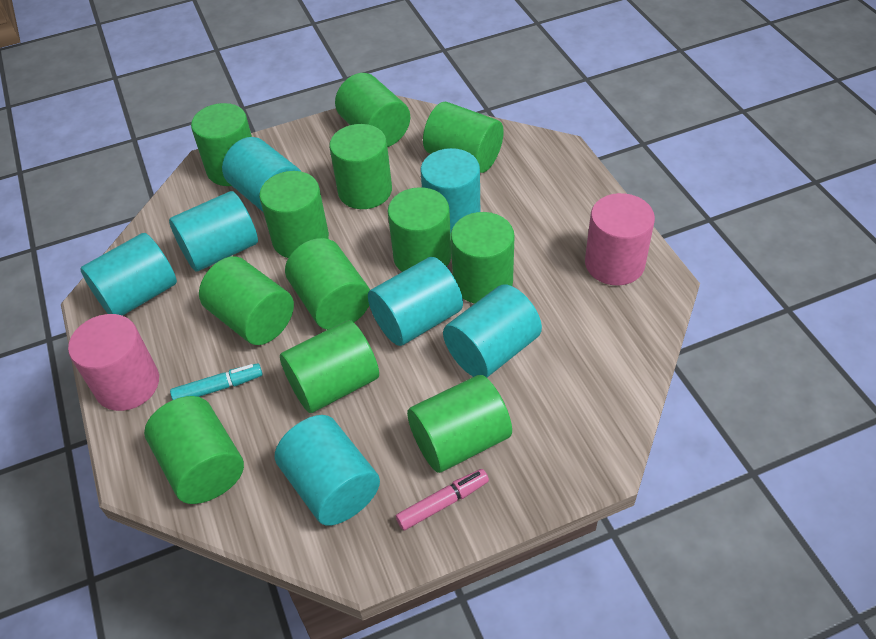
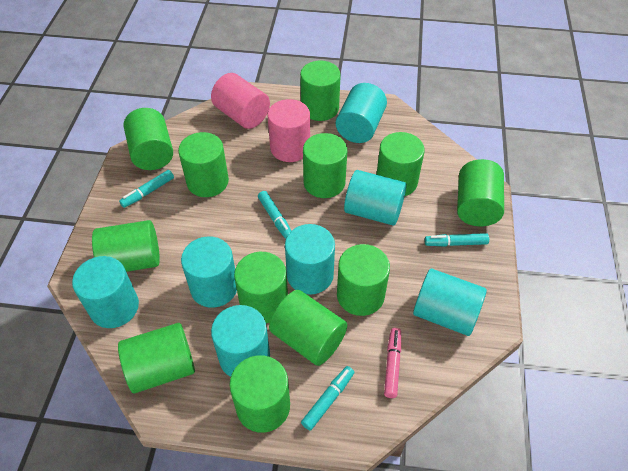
turquoise marker: [170,363,263,400] = 1 -> [119,170,174,208] [258,191,291,239] [301,366,354,431] [425,233,489,247] = 4

